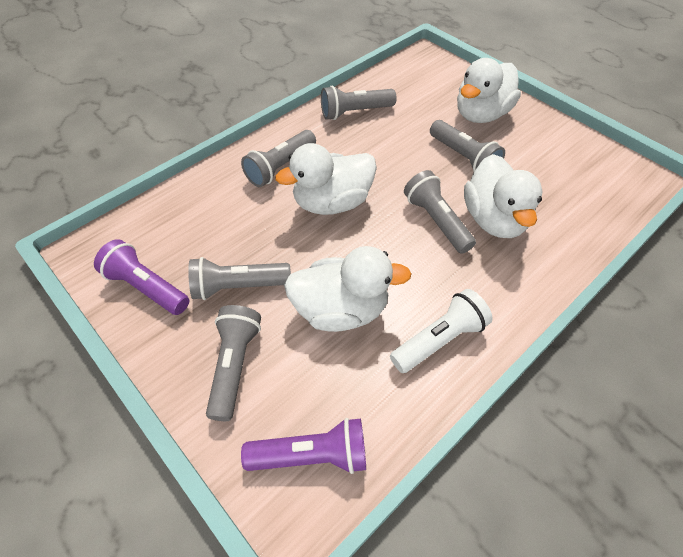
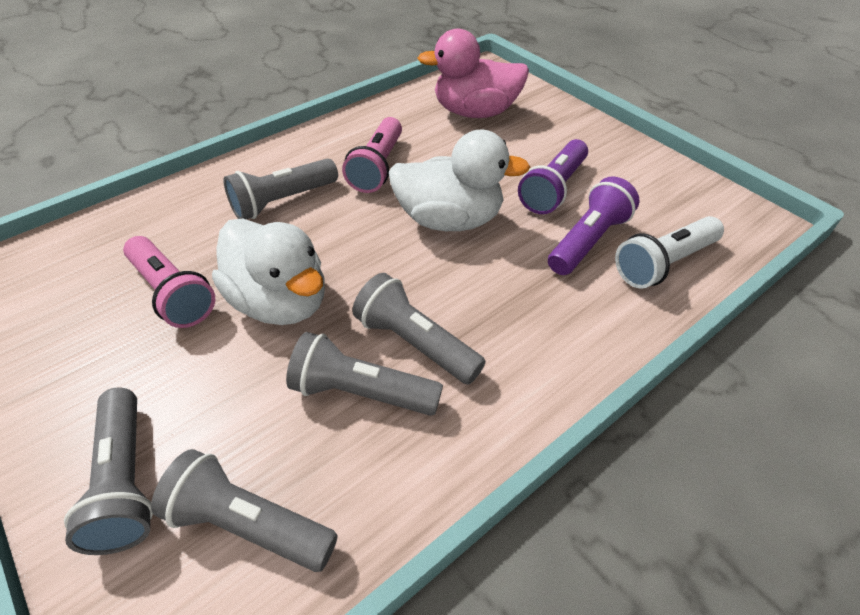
grey flashlight: [188,257,291,300] [206,305,261,421] [241,130,316,187] [321,86,397,120] [404,170,476,254] [430,120,505,171] = 6 -> [64,387,153,555] [151,449,338,572] [223,158,338,219] [286,332,443,416] [352,273,486,385] = 5
pink duck: none = 0 -> [417,28,529,118] = 1
pink flashlight: none = 0 -> [123,236,215,328] [342,117,402,193] = 2
white duck: [275,143,377,215] [284,246,411,332] [457,58,521,123] [464,154,543,238] = 4 -> [212,218,325,325] [389,130,530,231] = 2

